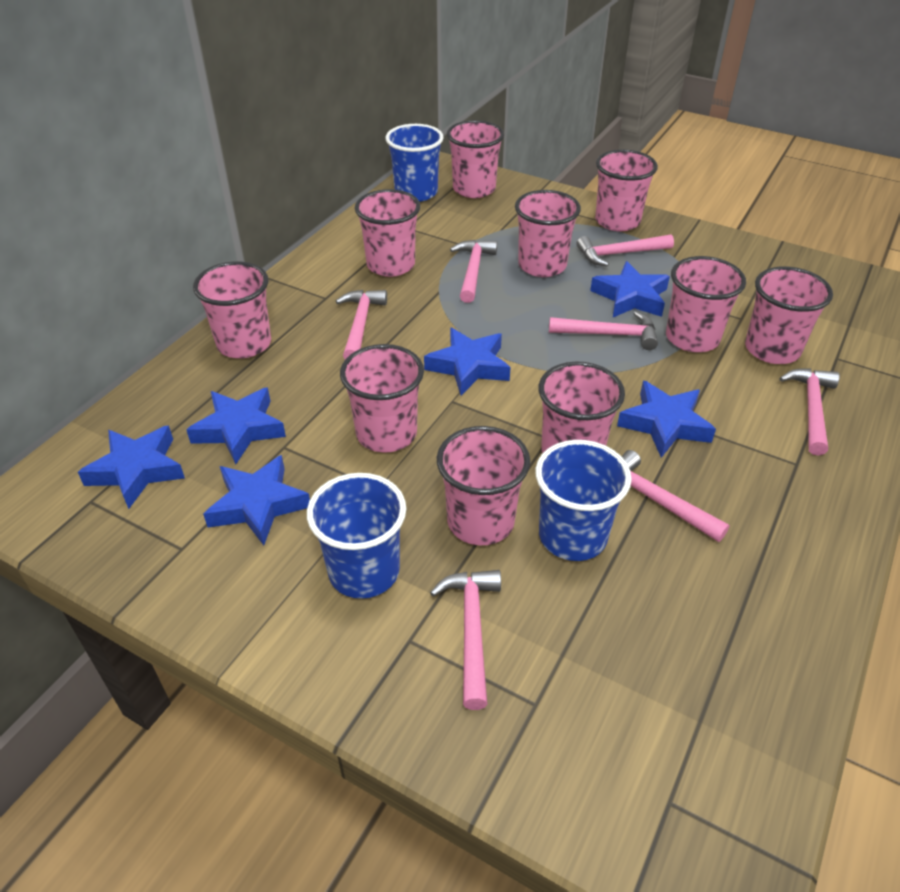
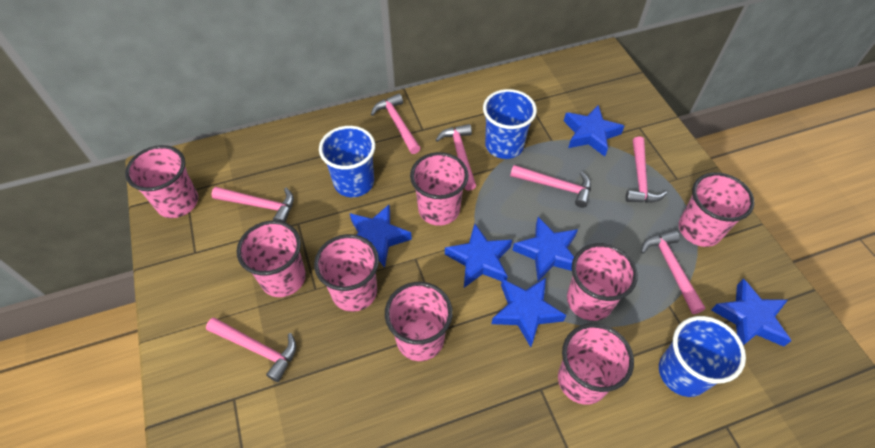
pink cup: [193,261,271,358] [340,344,424,453] [355,189,420,277] [436,426,530,545] [447,120,504,198] [515,190,581,277] [538,362,625,453] [595,150,658,231] [666,256,746,352] [745,266,833,364] = 10 -> [125,145,198,218] [237,221,306,297] [314,234,379,312] [385,282,453,361] [410,152,468,226] [558,323,634,405] [567,243,638,321] [679,172,754,247] = 8

